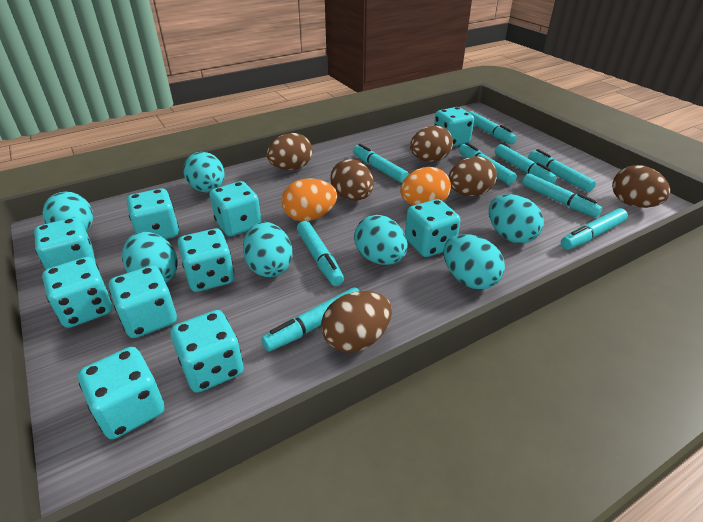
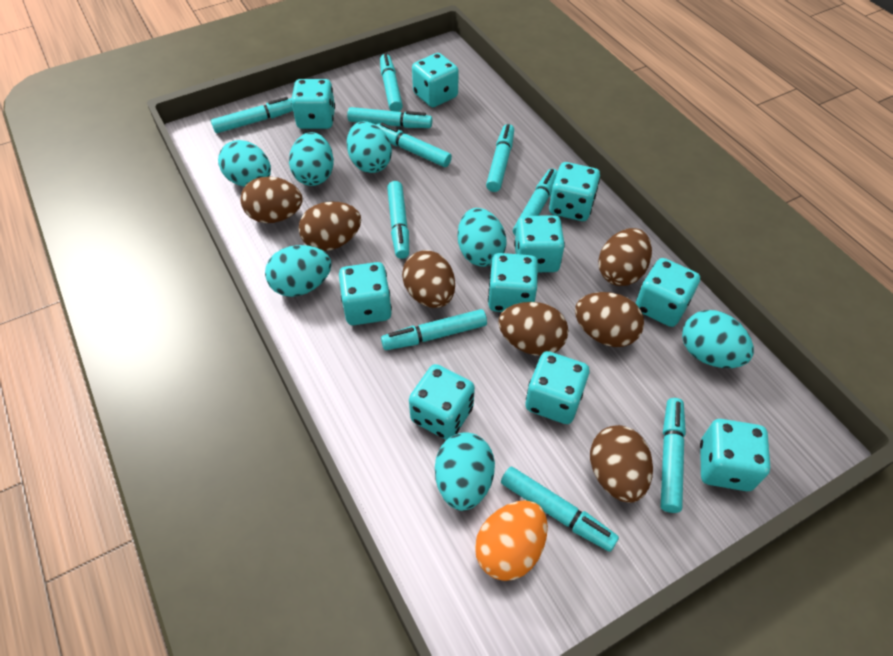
brown egg: [267,133,312,170] [321,291,392,353] [331,159,374,201] [410,125,453,162] [448,156,497,196] [612,165,670,208] = 6 -> [240,177,303,223] [299,202,361,251] [402,250,455,308] [498,302,568,356] [575,292,644,347] [590,425,653,503] [598,228,652,286] = 7
orange egg: [282,178,337,222] [400,167,451,205] = 2 -> [475,500,548,581] = 1
turquoise marker: [261,287,359,352] [297,221,344,286] [353,144,409,183] [459,143,517,185] [468,111,517,144] [495,144,557,184] [522,173,602,218] [528,149,596,192] [561,208,628,250] = 9 -> [211,97,293,133] [347,107,432,128] [377,123,452,167] [380,54,403,112] [381,309,487,350] [387,181,409,259] [486,124,514,192] [501,467,619,552] [513,169,558,236] [661,398,686,513] = 10

